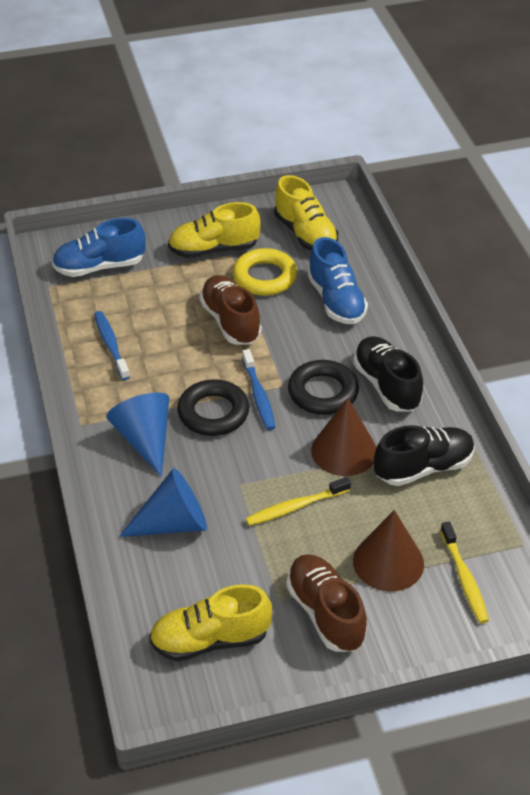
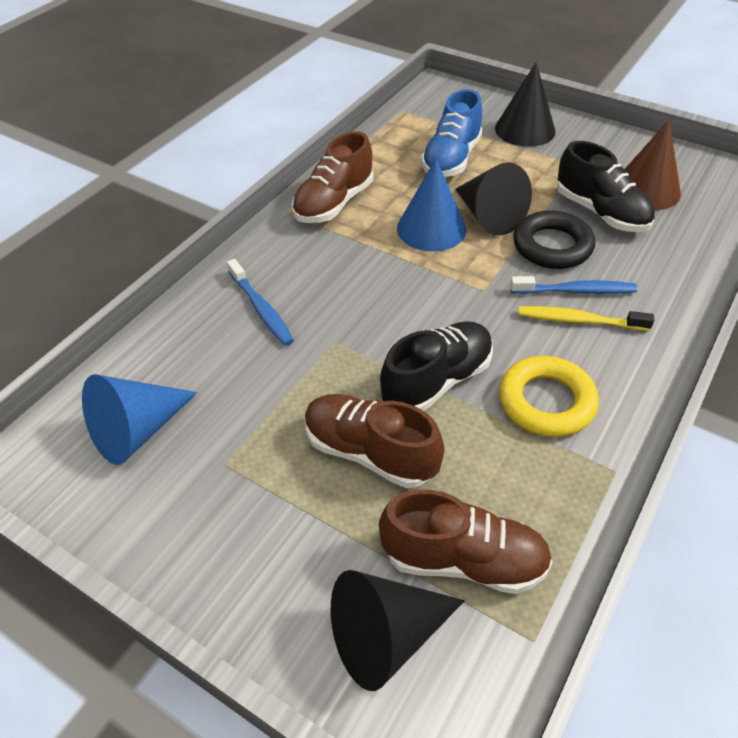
black cone: none = 0 -> [331,570,464,691] [455,162,532,235] [495,62,556,147] = 3
black ring: [177,379,250,436] [288,360,359,415] = 2 -> [513,210,595,269] = 1
blue shoe: [52,218,146,277] [308,237,368,324] = 2 -> [421,89,483,177] = 1
brown cone: [311,398,377,476] [353,510,424,592] = 2 -> [624,120,681,210] = 1
brown shoe: [199,275,261,345] [286,554,367,652] = 2 -> [292,131,373,223] [305,394,444,488] [379,489,553,594] = 3
yellow shoe: [149,584,272,661] [168,202,261,258] [274,175,338,251] = 3 -> none = 0
yellow toothbrush: [245,477,351,526] [440,521,489,624] = 2 -> [518,306,654,331] = 1

